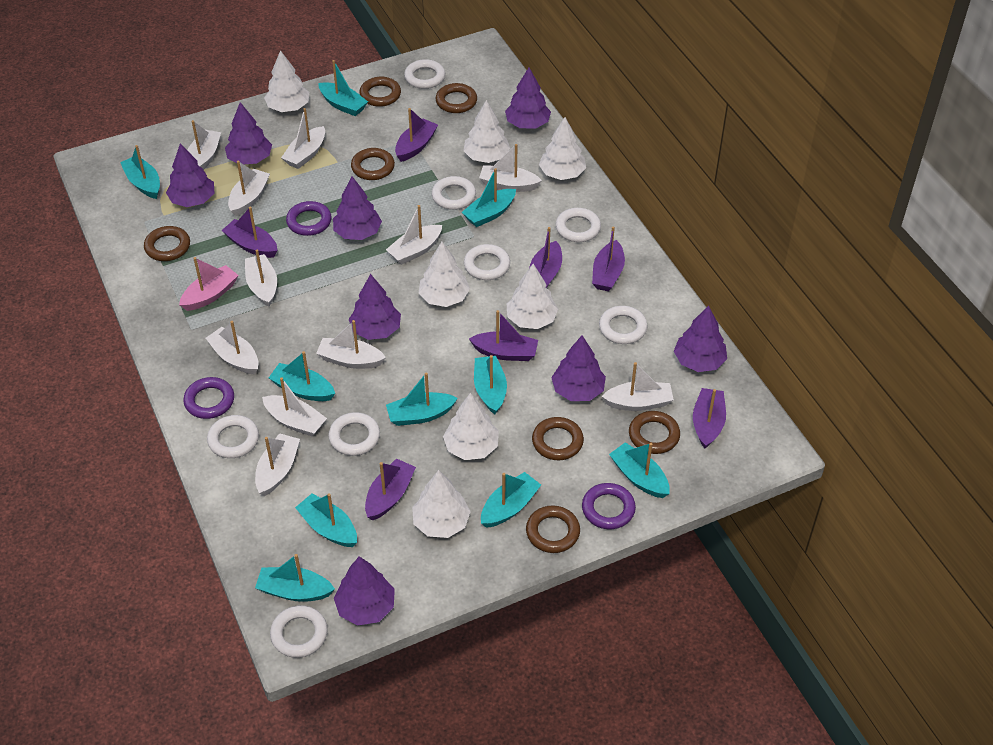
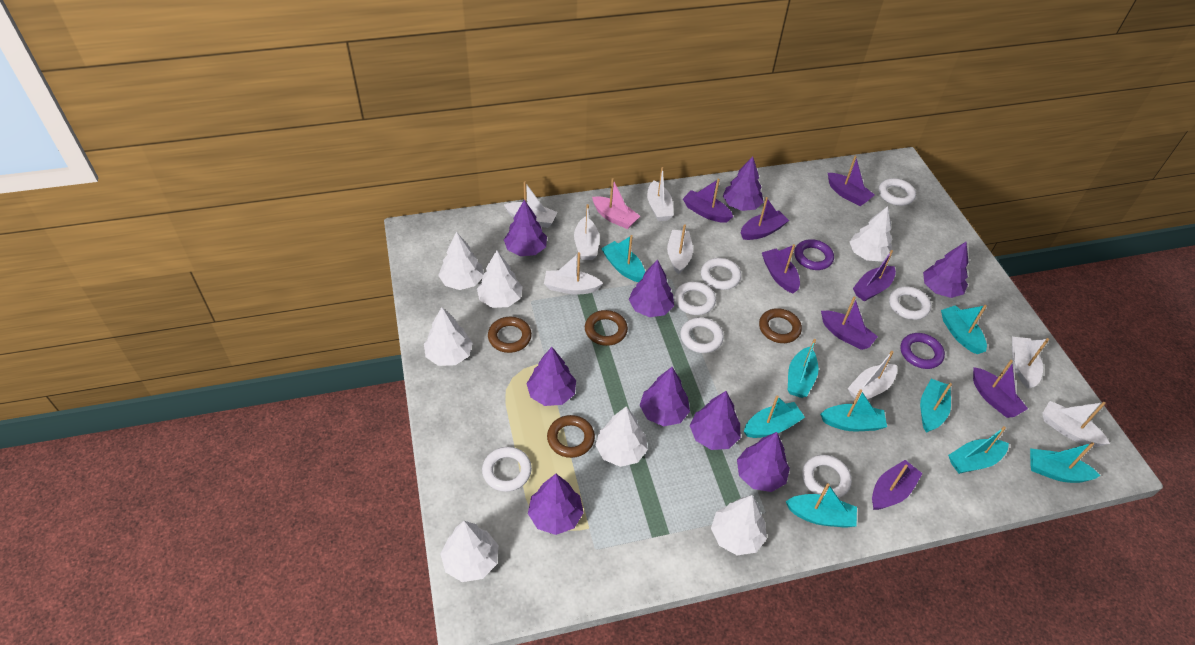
brown ring: [144,226,190,261] [351,148,395,180] [359,77,401,107] [436,83,477,113] [526,505,580,553] [532,417,584,460] [629,411,680,454] = 7 -> [488,317,532,353] [547,415,595,458] [585,310,628,346] [759,308,802,343] = 4
purple boat: [221,207,277,258] [365,458,416,521] [395,108,438,162] [469,310,538,361] [529,227,562,288] [592,226,625,291] [693,388,726,449] = 7 -> [683,179,733,223] [741,197,789,240] [762,244,800,294] [821,297,878,350] [828,156,875,206] [853,250,896,302] [872,460,923,510] [973,360,1028,418] = 8
purple ring: [184,377,234,419] [286,201,331,236] [582,483,636,529] = 3 -> [794,239,834,270] [900,333,945,369] = 2
purple tree: [166,143,214,207] [225,102,272,164] [333,177,382,240] [334,557,395,626] [349,274,401,340] [505,68,551,129] [551,336,606,401] [674,306,727,372] = 8 -> [504,200,547,256] [526,347,576,406] [528,474,584,535] [629,259,674,317] [640,367,690,426] [690,391,741,450] [723,156,763,211] [737,432,790,492] [923,242,968,298] = 9
turquoise boat: [120,145,160,199] [255,554,335,602] [269,351,335,401] [295,493,357,547] [318,60,368,116] [386,373,458,426] [462,168,516,227] [474,355,507,414] [481,472,541,528] [609,443,670,498] = 10 -> [601,235,645,282] [744,396,805,438] [786,483,857,528] [788,339,819,398] [820,389,887,431] [920,379,952,433] [941,305,987,354] [948,426,1009,474] [1030,442,1101,483] = 9
white boat: [187,120,221,170] [206,321,259,374] [228,161,270,216] [245,250,277,307] [255,433,300,496] [262,377,327,437] [281,108,325,169] [316,320,386,369] [386,205,442,265] [479,144,542,192] [601,362,674,411] = 11 -> [504,181,558,228] [544,252,603,295] [574,204,600,260] [647,167,674,221] [667,225,693,274] [848,351,897,400] [1012,337,1049,389] [1043,401,1110,447] = 8
white ring: [207,415,259,458] [270,605,328,658] [328,412,380,456] [404,59,445,89] [432,176,476,210] [464,244,510,280] [556,208,601,242] [599,306,648,344] = 8 -> [482,447,532,492] [674,282,716,315] [680,317,724,353] [701,258,741,290] [802,455,851,498] [879,178,916,206] [889,286,931,320] = 7

